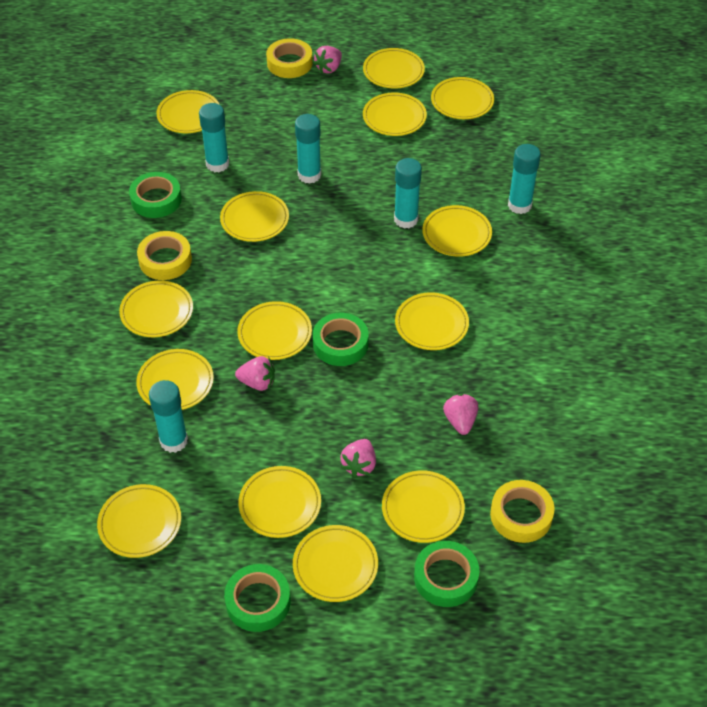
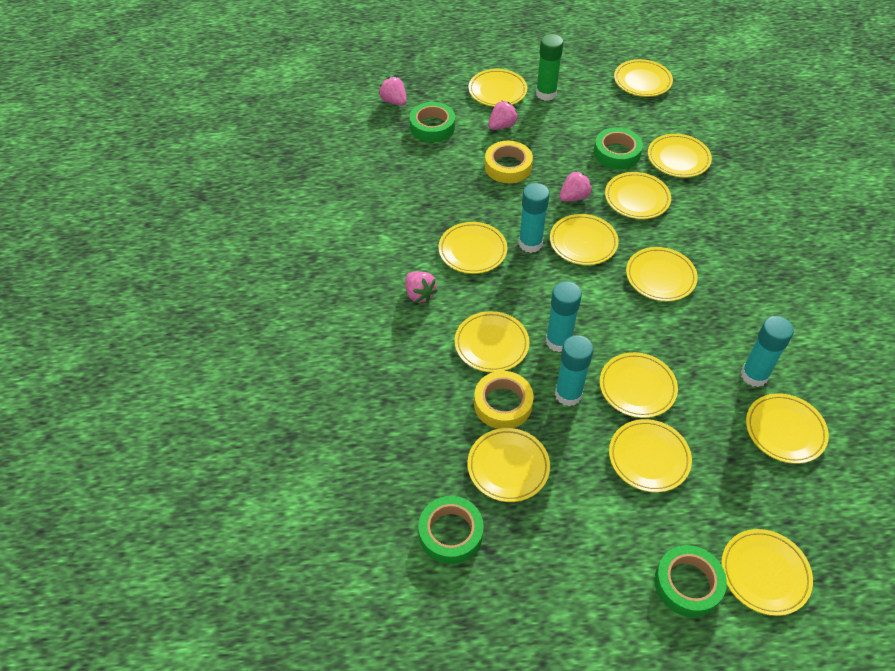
green glue stick: none = 0 -> [536,34,563,101] = 1
turquoise glue stick: [149,380,188,453] [199,103,229,172] [295,114,321,184] [394,158,422,229] [508,144,541,214] = 5 -> [518,183,550,253] [546,282,582,352] [555,335,593,406] [741,316,794,387] = 4
yellow plate: [97,484,181,558] [119,281,193,337] [136,349,214,410] [156,90,220,133] [220,191,289,242] [237,301,312,360] [238,466,321,538] [293,525,378,602] [363,48,425,89] [363,92,427,136] [382,470,465,543] [395,292,469,350] [422,205,492,257] [431,77,494,119] = 14 -> [439,222,507,274] [455,311,530,372] [467,428,550,502] [468,69,527,107] [550,214,619,265] [600,352,678,418] [605,172,671,219] [609,419,692,492] [614,59,673,97] [626,247,698,301] [648,134,712,177] [721,529,813,616] [746,393,829,464] = 13
yellow tape: [137,231,192,280] [266,38,313,78] [490,480,554,543] = 3 -> [474,371,533,429] [485,141,533,183] = 2

